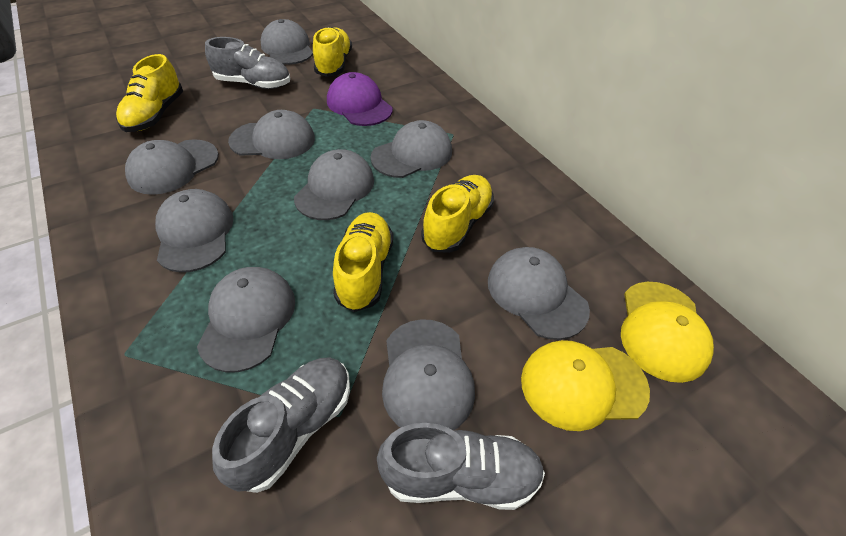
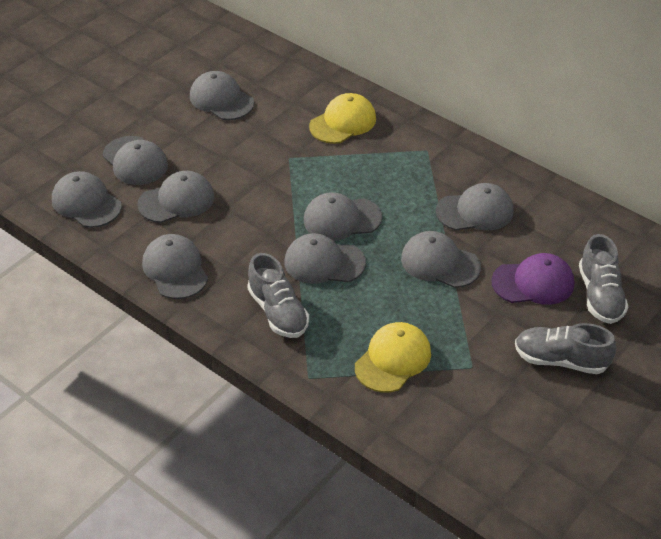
yellow shoe: [116,54,183,132] [313,27,352,77] [333,212,394,312] [421,175,494,253] = 4 -> none = 0

